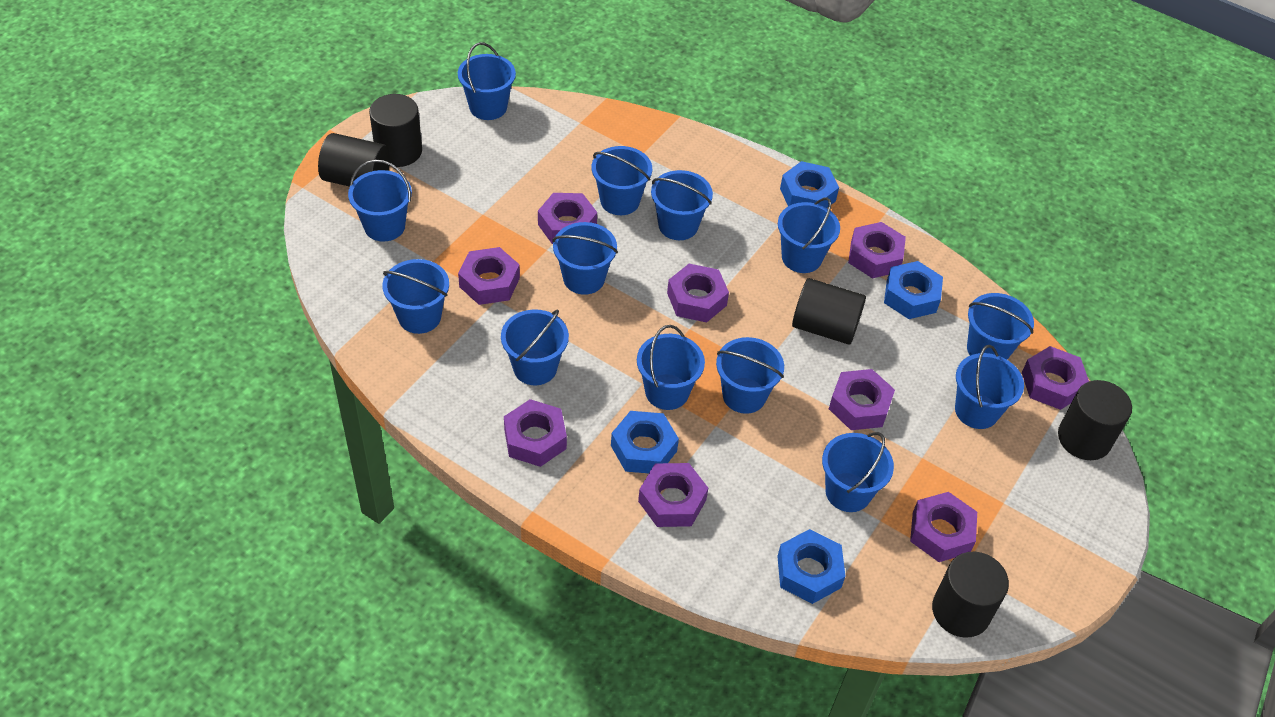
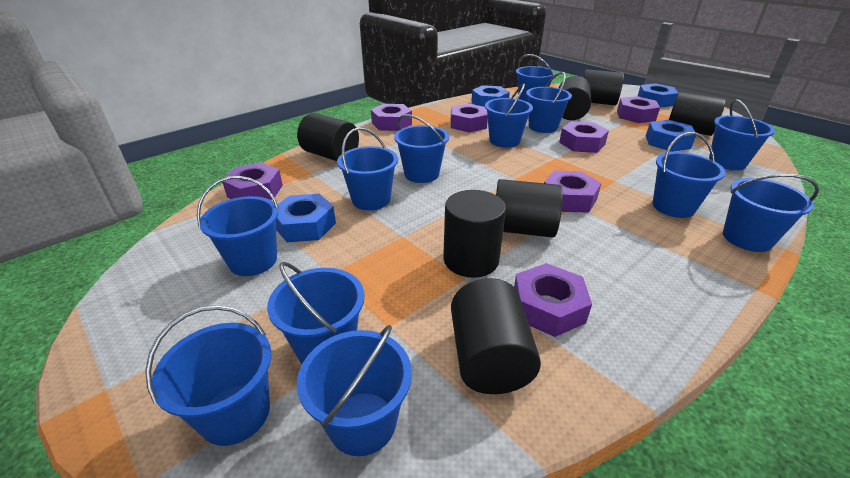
black cylinder: [318,133,390,187] [369,94,422,167] [792,278,866,345] [932,552,1009,638] [1058,380,1132,460] = 5 -> [297,113,359,161] [443,190,506,278] [451,278,541,394] [496,179,563,238] [559,76,591,120] [583,69,624,105] [669,92,726,136] = 7
blue bucket: [348,160,412,241] [382,259,449,334] [458,42,516,120] [501,309,569,385] [552,222,618,295] [592,146,652,215] [637,325,705,410] [651,170,713,240] [716,337,784,414] [778,197,840,273] [822,432,894,512] [955,345,1024,429] [967,293,1034,360] = 13 -> [145,305,271,446] [197,176,279,276] [267,261,365,364] [297,325,412,456] [337,127,398,210] [394,114,449,183] [485,84,533,148] [516,54,556,102] [526,72,572,133] [653,132,726,218] [709,99,775,170] [723,174,819,252] = 12
purple nut: [458,247,520,305] [504,399,567,467] [538,193,597,244] [638,463,708,527] [667,264,729,323] [829,369,895,430] [848,222,906,278] [910,492,977,562] [1022,346,1089,410] = 9 -> [222,162,283,200] [371,104,412,131] [451,104,488,132] [514,263,592,337] [544,171,601,213] [559,121,609,153] [617,96,660,123] = 7

